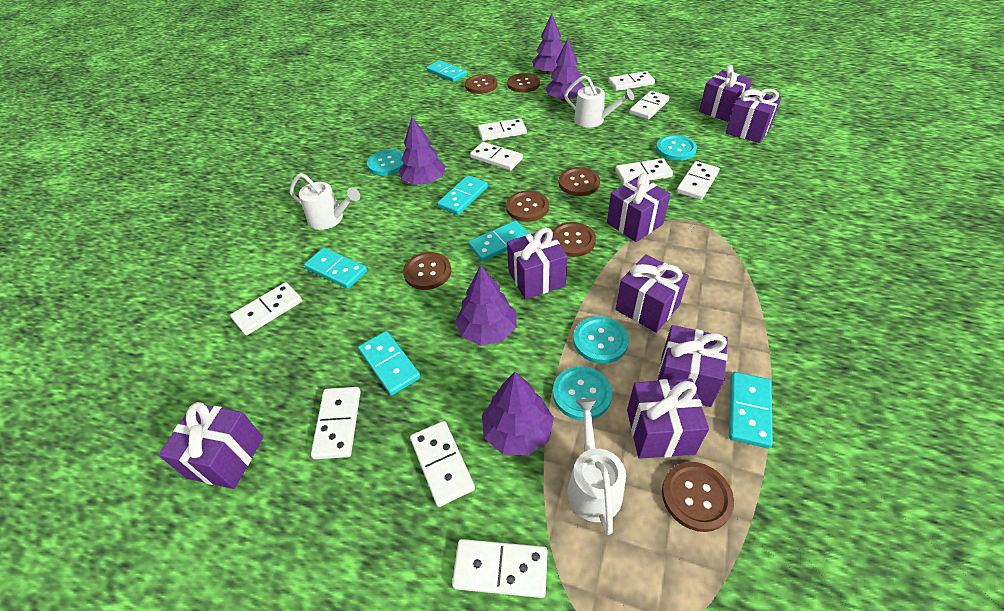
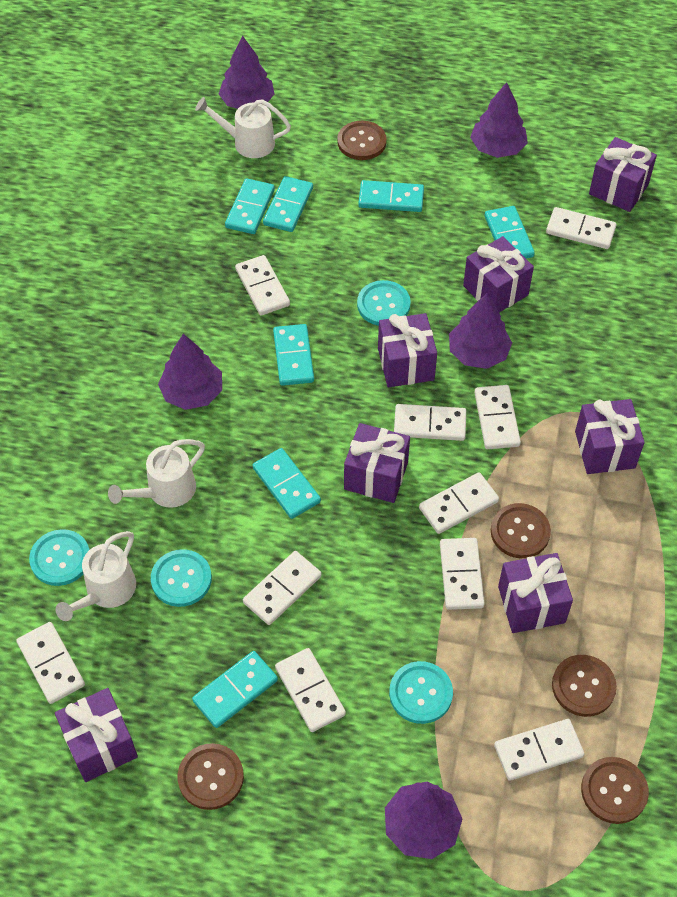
brown button: [403,252,451,290] [465,74,498,94] [506,191,549,222] [507,73,540,93] [552,222,596,257] [559,167,600,196] [662,462,734,532] = 7 -> [177,743,244,810] [337,121,387,160] [491,503,551,558] [552,655,617,717] [581,757,649,824] = 5
purple gift: [158,402,263,489] [507,228,568,299] [607,173,670,242] [615,254,689,333] [627,378,709,459] [658,325,728,407] [699,65,752,122] [725,89,781,143] = 8 -> [55,688,138,782] [344,423,410,503] [378,313,437,387] [463,236,534,312] [498,553,573,633] [575,399,645,474] [589,137,657,212] = 7
turquoise domino: [304,247,367,289] [358,331,421,395] [426,60,467,82] [437,175,488,215] [468,221,529,261] [729,372,773,448] = 6 -> [192,651,278,728] [225,178,275,234] [252,448,321,519] [263,176,313,232] [273,324,314,386] [358,180,424,212] [485,206,535,259] = 7

